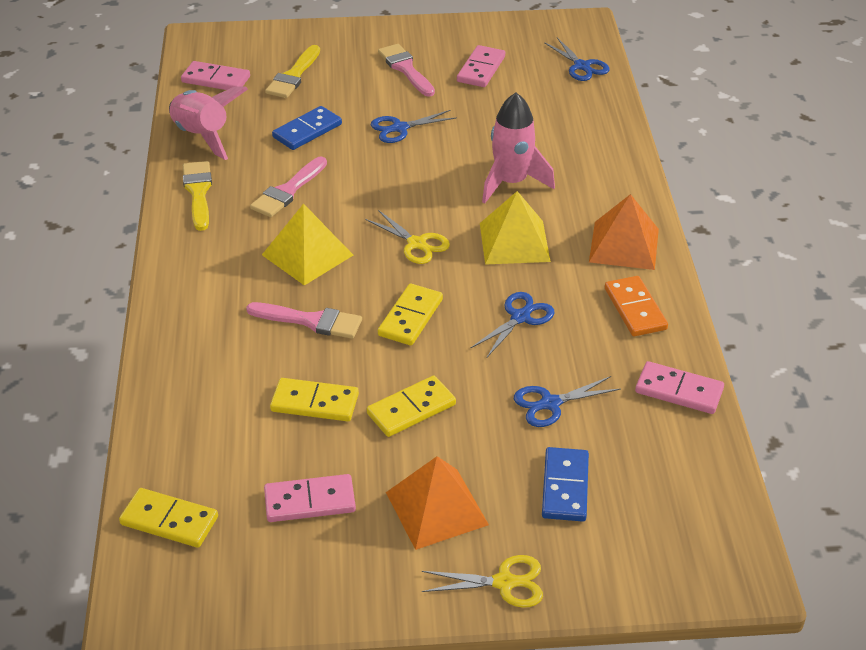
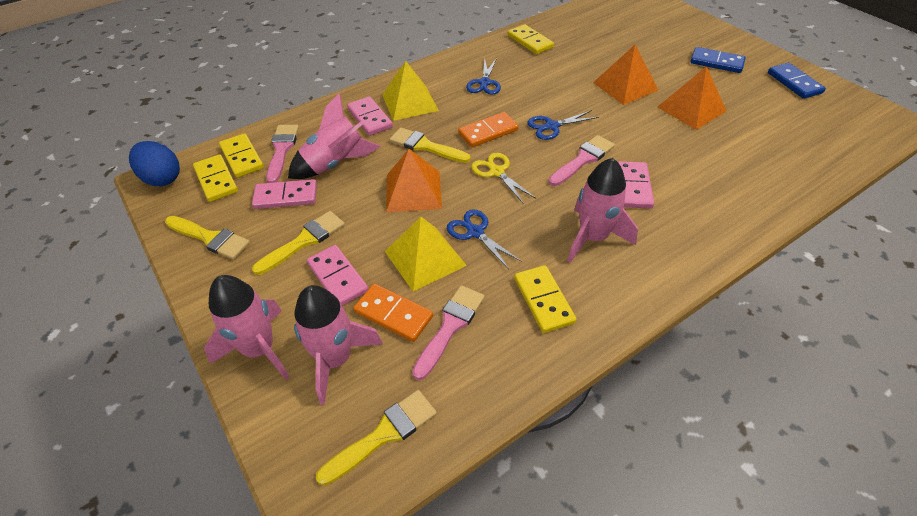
blue egg: none = 0 -> [129,141,180,186] = 1
blue scissors: [371,110,457,143] [471,292,555,357] [514,376,621,427] [544,37,610,81] = 4 -> [447,209,522,269] [466,58,501,95] [527,110,599,140] = 3
orange domino: [605,276,668,336] = 1 -> [353,284,433,342] [458,112,519,147] = 2
orange pyramid: [386,456,489,550] [589,194,659,270] = 2 -> [386,149,442,212] [593,45,658,105] [658,66,726,130] = 3
pink rocket: [169,87,248,160] [482,93,555,203] = 2 -> [205,275,290,380] [288,93,381,179] [294,285,383,405] [568,158,638,263] = 4
yellow brush: [183,161,212,231] [265,45,320,98] = 2 -> [165,216,250,260] [252,211,345,275] [316,390,437,486] [389,127,471,163] = 4
yellow scissors: [365,210,450,264] [422,555,543,608] = 2 -> [471,153,536,204] = 1

